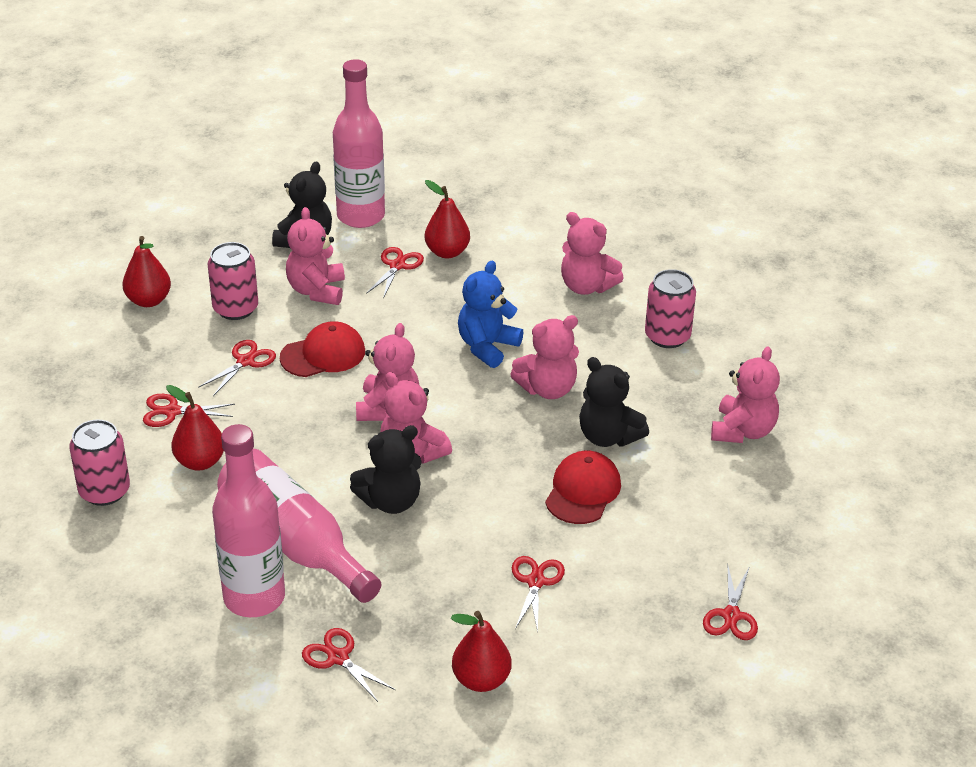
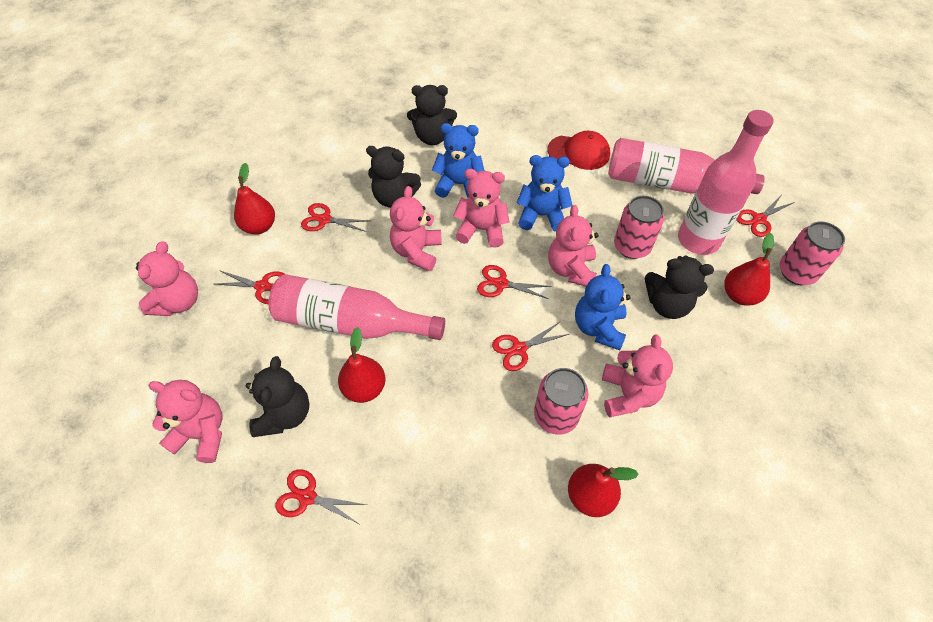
black teddy bear: [272,161,332,248] [350,425,422,514] [579,357,649,447] = 3 -> [246,356,310,437] [366,146,421,208] [407,85,457,145] [645,255,714,319] = 4
blue teddy bear: [458,261,524,368] = 1 -> [432,123,484,198] [516,155,573,232] [575,264,631,350] = 3
red cap: [280,321,365,377] [545,451,621,524] = 2 -> [547,131,610,170] = 1

